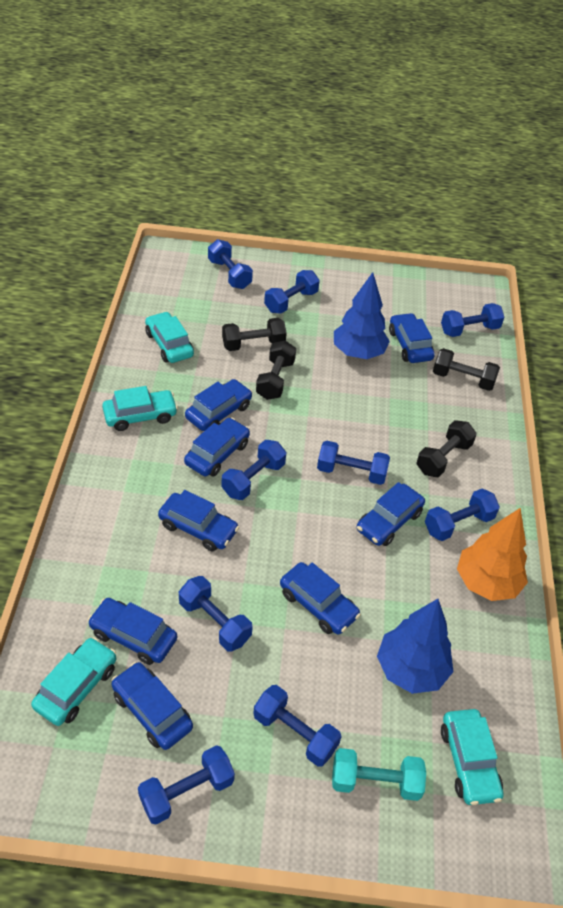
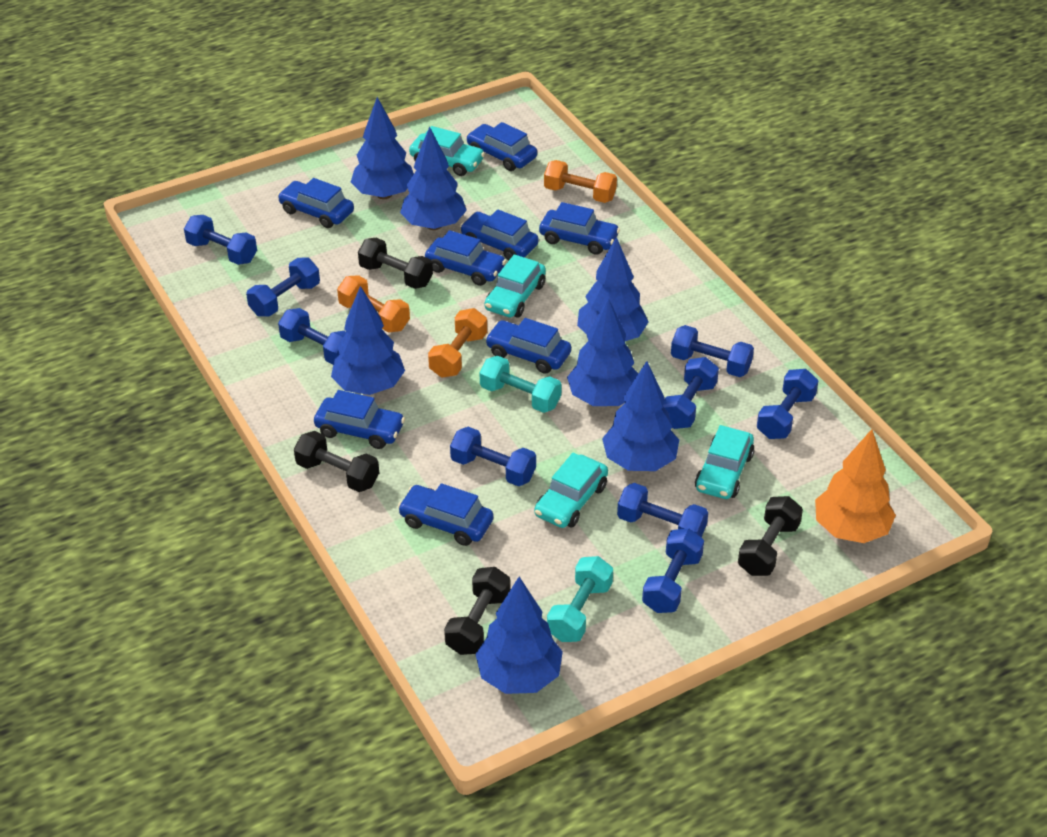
blue tree: [334,272,390,359] [377,599,454,694] = 2 -> [331,286,405,395] [351,97,414,199] [400,127,467,230] [475,577,563,694] [567,298,638,406] [577,237,648,341] [602,361,679,471] = 7
orange dumbbell: none = 0 -> [337,275,410,333] [428,308,487,378] [544,160,617,203] = 3
turquoise dumbbell: [332,748,426,801] = 1 -> [480,356,562,413] [547,556,613,642] = 2

